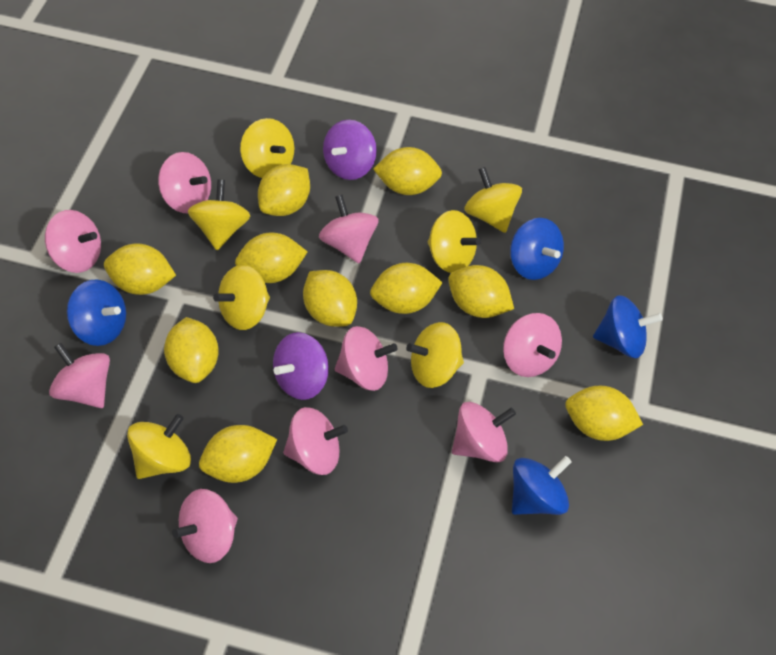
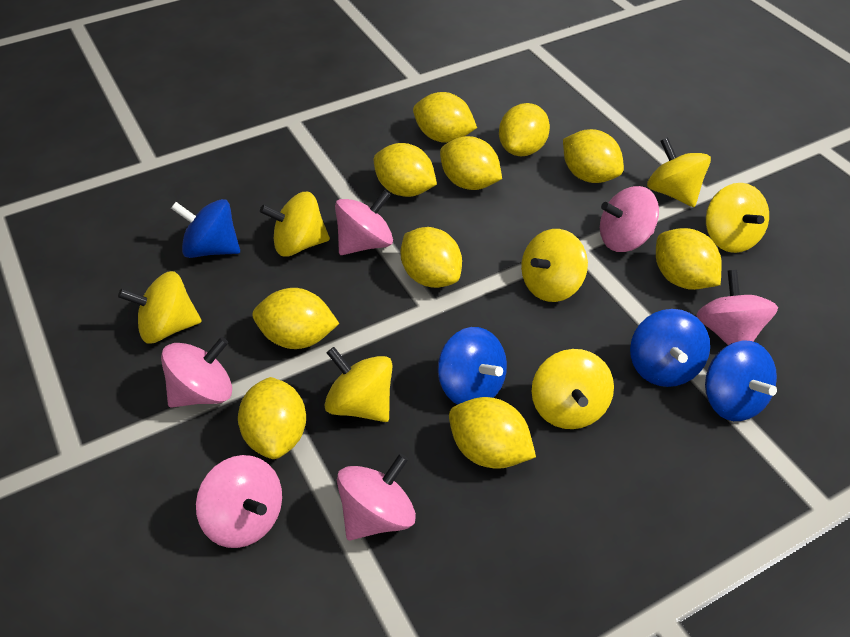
pink spinning top: [45,210,101,273] [49,343,110,408] [158,152,211,213] [172,489,238,563] [283,407,348,475] [319,195,379,263] [335,326,398,391] [452,402,516,462] [503,313,562,377] = 9 -> [161,337,232,408] [196,455,282,548] [335,190,393,255] [337,454,416,540] [600,186,659,252] [696,270,778,345] = 6
purple spinning top: [273,332,329,400] [323,120,377,180] = 2 -> none = 0

